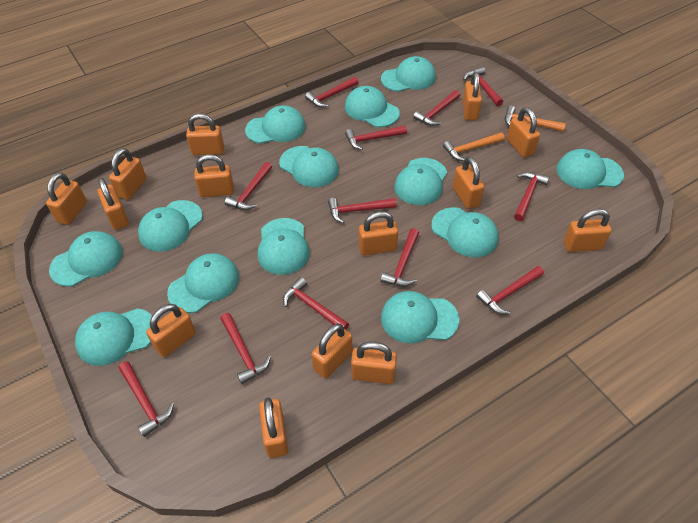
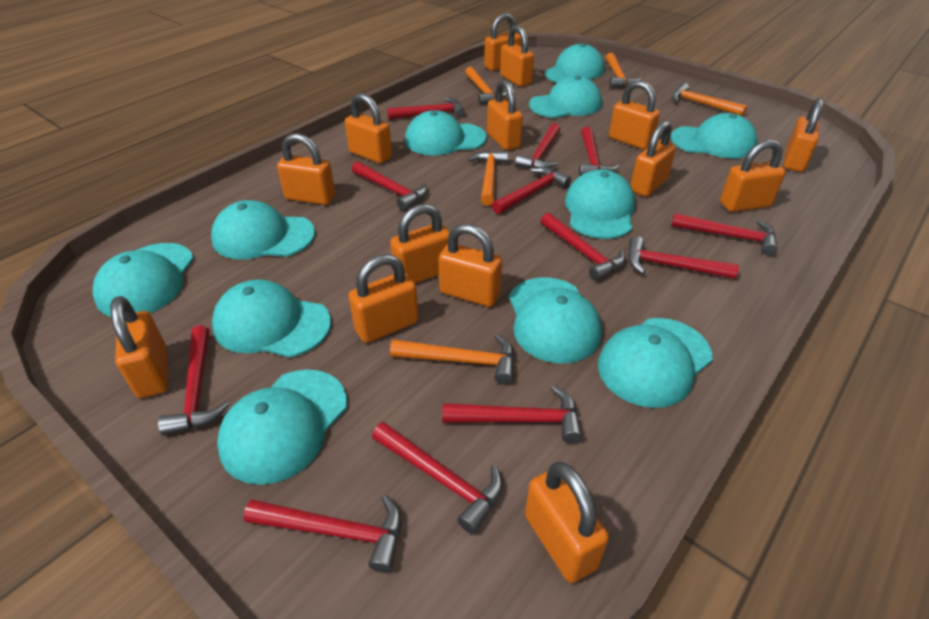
orange hammer: [443,133,505,161] [505,106,566,132] = 2 -> [390,334,515,385] [465,67,507,105] [468,151,508,206] [606,53,642,88] [671,83,748,116] = 5
turquoise cap: [49,231,123,287] [75,308,152,366] [138,200,203,252] [167,253,239,313] [245,105,306,144] [258,218,310,275] [279,146,339,187] [345,86,400,127] [381,56,436,92] [381,291,459,344] [394,158,447,205] [431,207,498,257] [557,149,624,189] = 13 -> [92,243,194,317] [211,200,315,260] [212,279,331,358] [217,369,347,485] [405,110,487,156] [509,277,602,364] [529,75,602,118] [545,43,605,83] [565,169,635,239] [598,318,713,408] [671,113,757,158] = 11

